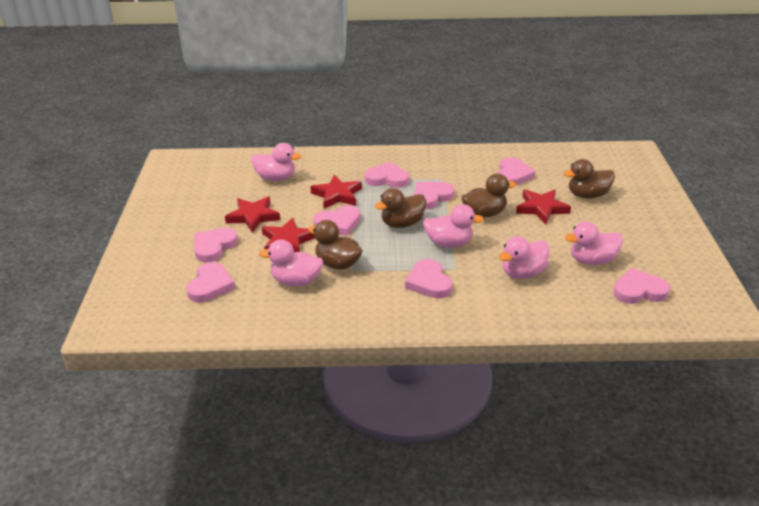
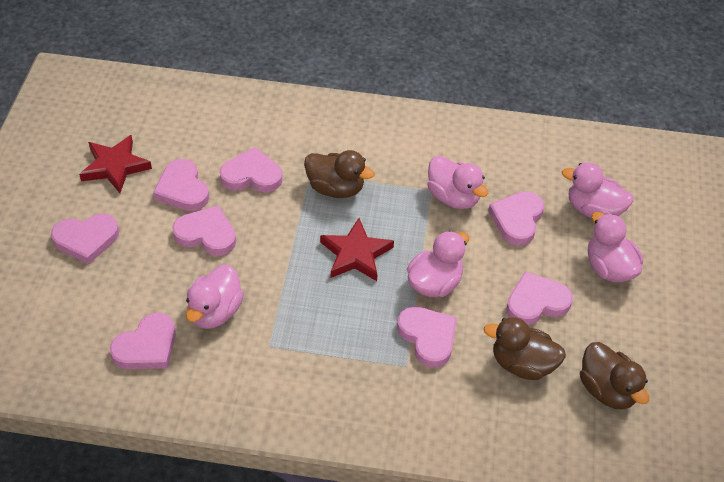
brown duck: [308,220,362,270] [375,188,426,228] [461,173,516,218] [564,159,615,199] = 4 -> [304,150,374,198] [484,317,566,380] [580,342,649,410] = 3
red star: [225,197,280,233] [262,217,315,253] [310,175,362,208] [516,189,571,224] = 4 -> [79,135,152,193] [320,218,394,281] = 2

